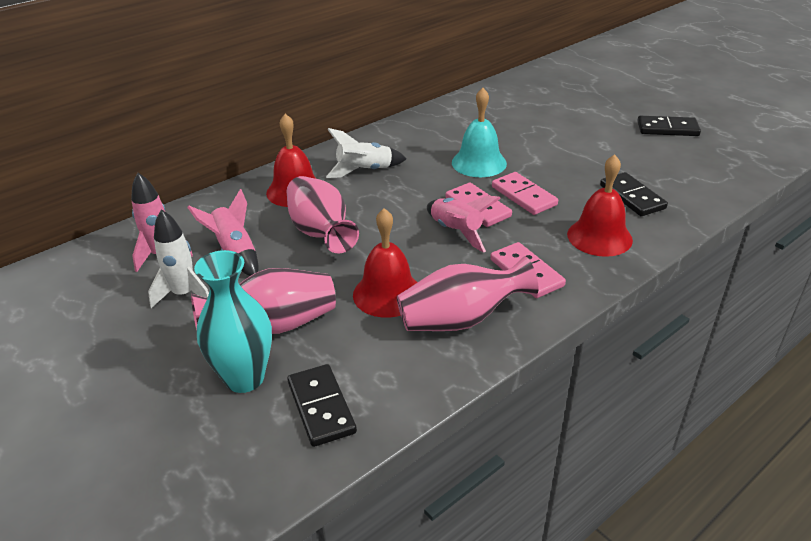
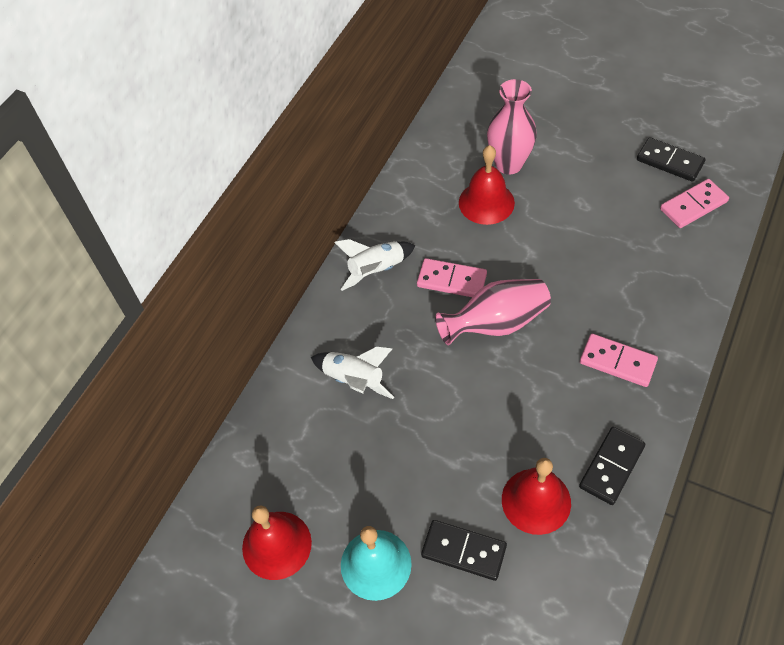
pink rocket: [131,173,193,272] [187,189,259,276] [427,196,501,252] = 3 -> none = 0
pink vase: [191,268,336,334] [287,176,359,254] [397,256,538,331] = 3 -> [435,279,551,345] [487,79,537,175] = 2
turquoise vase: [194,250,272,393] = 1 -> none = 0

